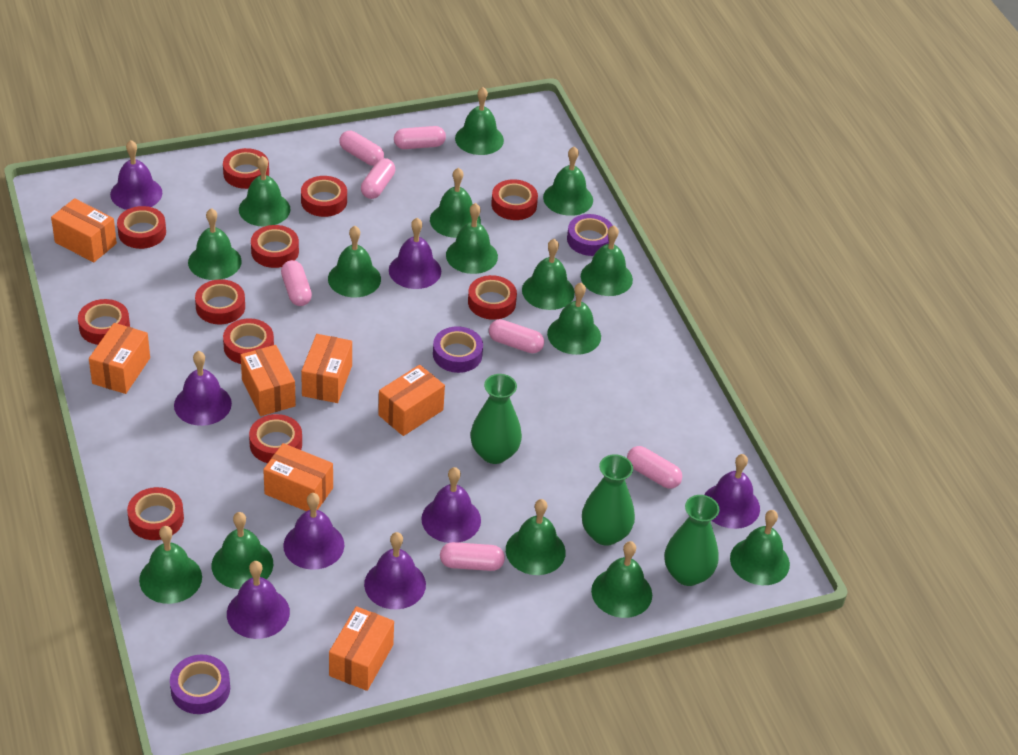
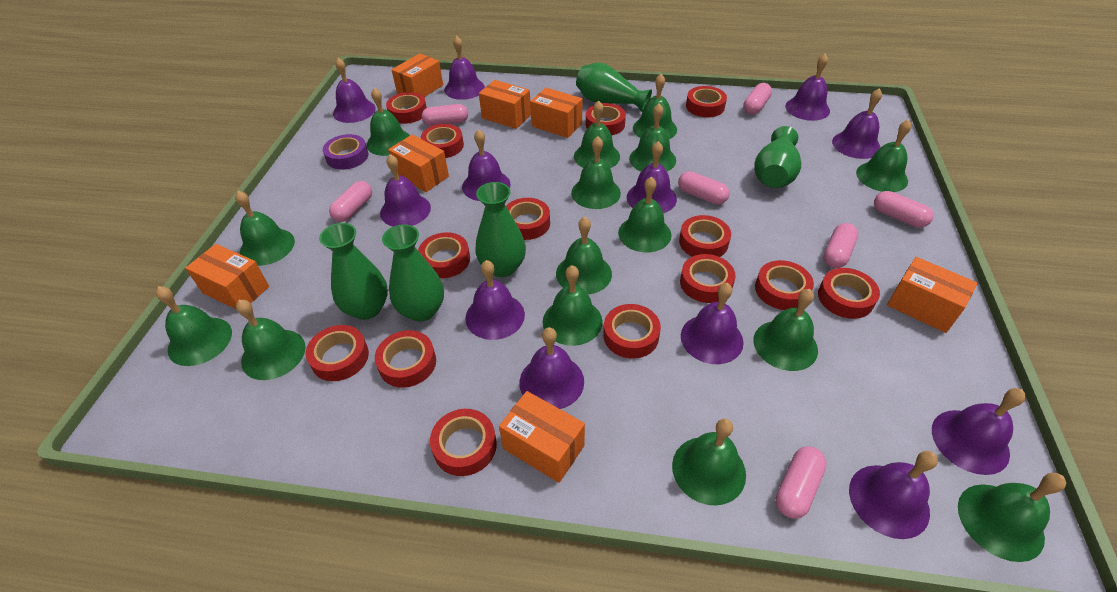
green vase: [470,374,522,464] [582,454,635,546] [665,495,719,586] = 3 -> [319,223,388,320] [382,224,444,322] [475,182,526,277] [576,63,652,112] [754,126,801,188] = 5
purple bell: [110,140,163,210] [174,351,232,426] [227,561,290,639] [283,493,344,570] [364,532,426,609] [389,218,441,289] [421,467,481,543] [704,454,760,529] = 8 -> [333,58,376,123] [380,154,431,227] [444,36,485,100] [462,129,510,201] [465,260,525,340] [519,327,584,409] [627,141,677,213] [681,283,744,364] [785,54,830,121] [832,88,882,159] [849,451,938,539] [932,388,1026,475] = 12
purple tape: [170,655,230,714] [433,326,483,373] [567,214,613,256] = 3 -> [323,134,369,170] = 1
red tape: [78,299,130,345] [117,206,166,249] [127,487,184,540] [195,279,245,324] [223,148,269,189] [223,318,274,364] [249,414,302,463] [251,225,299,268] [301,176,347,217] [468,275,517,320] [491,179,538,220] = 11 -> [306,325,369,381] [375,330,436,388] [386,92,427,124] [418,232,470,278] [421,124,464,158] [430,409,497,476] [506,198,550,240] [586,103,626,135] [603,304,661,359] [679,215,731,257] [680,254,736,303] [686,86,727,117] [755,260,814,310] [818,268,880,319] = 14

